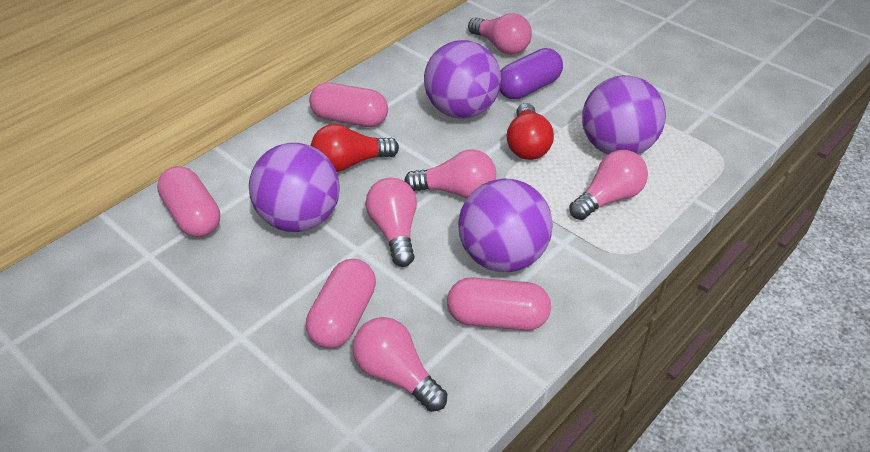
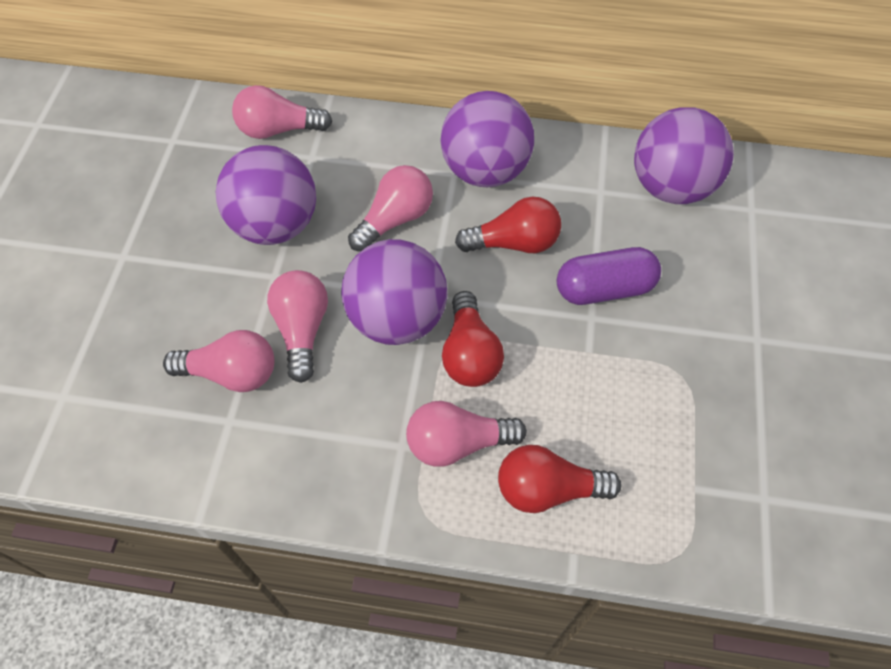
pink capsule: [157,166,220,237] [306,259,376,348] [309,82,388,127] [447,278,551,330] = 4 -> none = 0
red light bulb: [311,124,399,172] [507,103,554,160] = 2 -> [442,291,504,387] [455,196,561,253] [498,445,621,513] = 3

